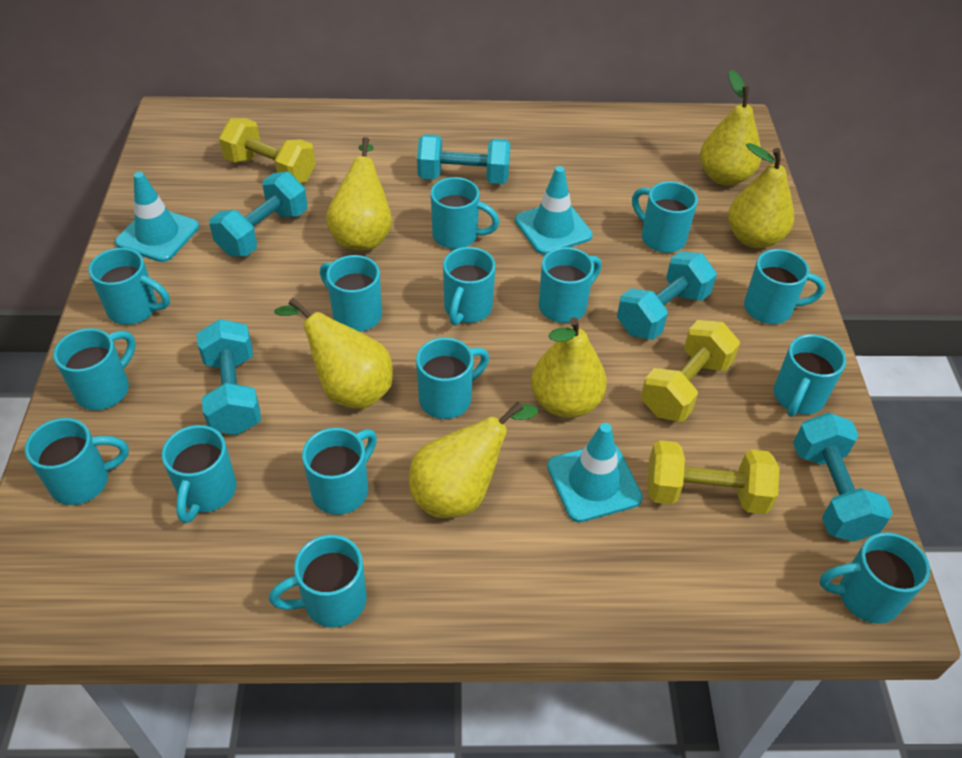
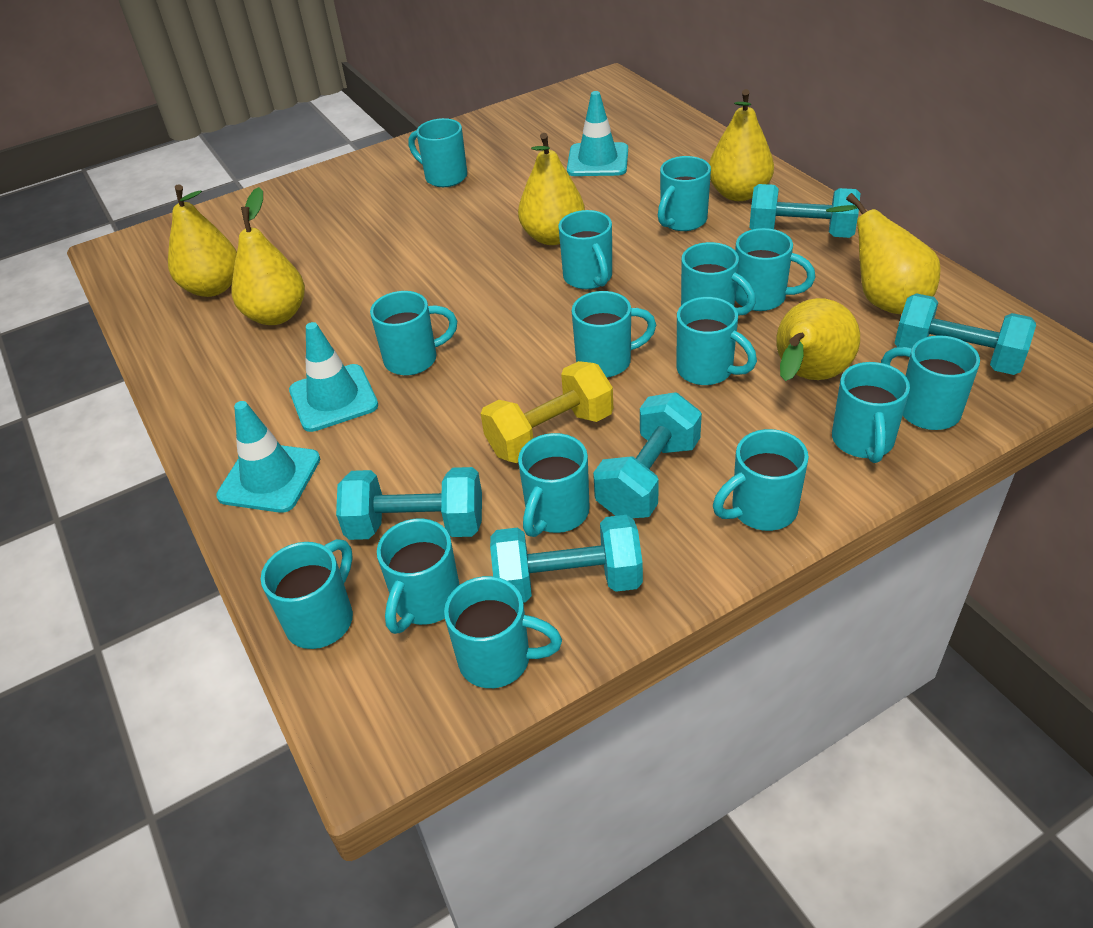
yellow dumbbell: [219,118,316,184] [641,320,740,422] [647,440,780,514] = 3 -> [481,361,613,463] = 1

